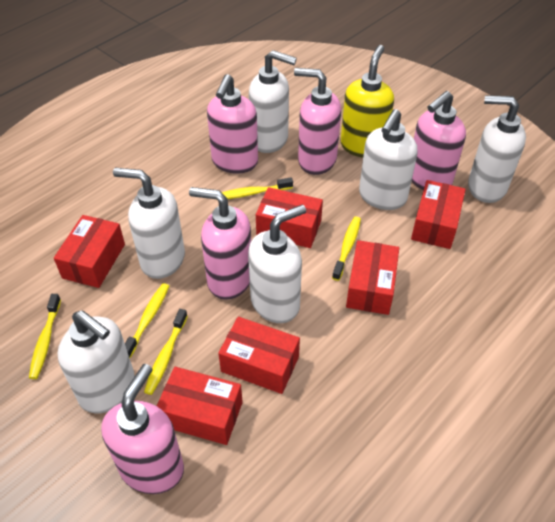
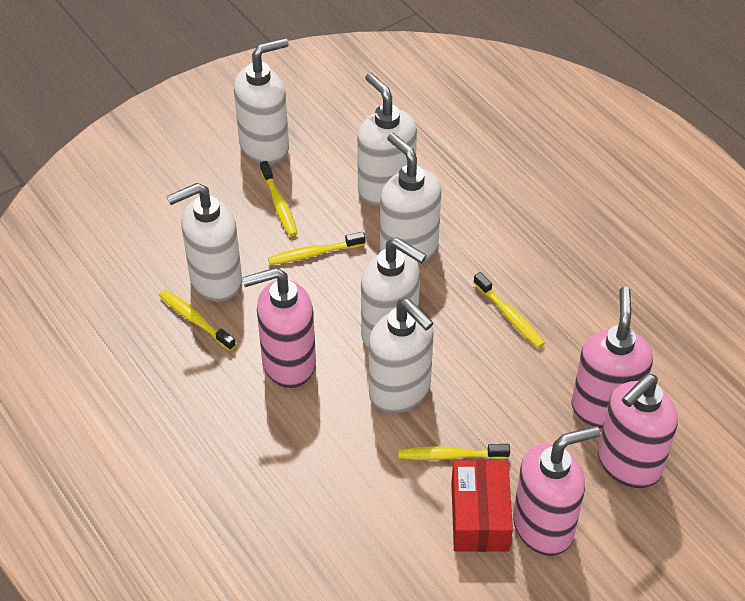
pink soap dispenser: [101,364,184,494] [189,187,251,300] [207,74,258,174] [294,68,341,175] [411,91,466,190] = 5 -> [242,268,316,388] [513,426,600,556] [571,287,653,428] [598,374,678,488] = 4
red box: [54,215,125,288] [157,367,243,445] [218,317,300,394] [256,187,323,248] [346,240,399,315] [411,180,466,249] = 6 -> [451,460,513,552] = 1
yellow soap dispenser: [341,45,394,158] = 1 -> none = 0

